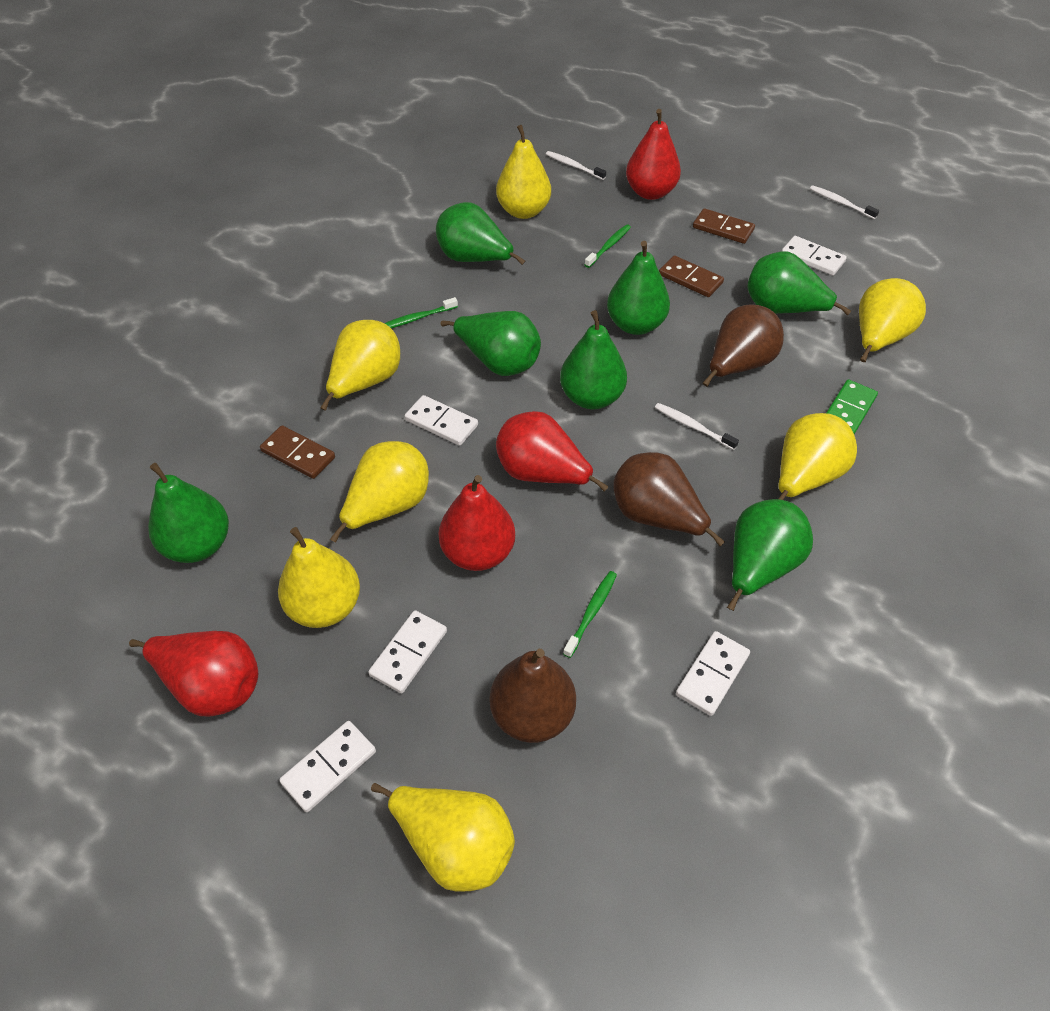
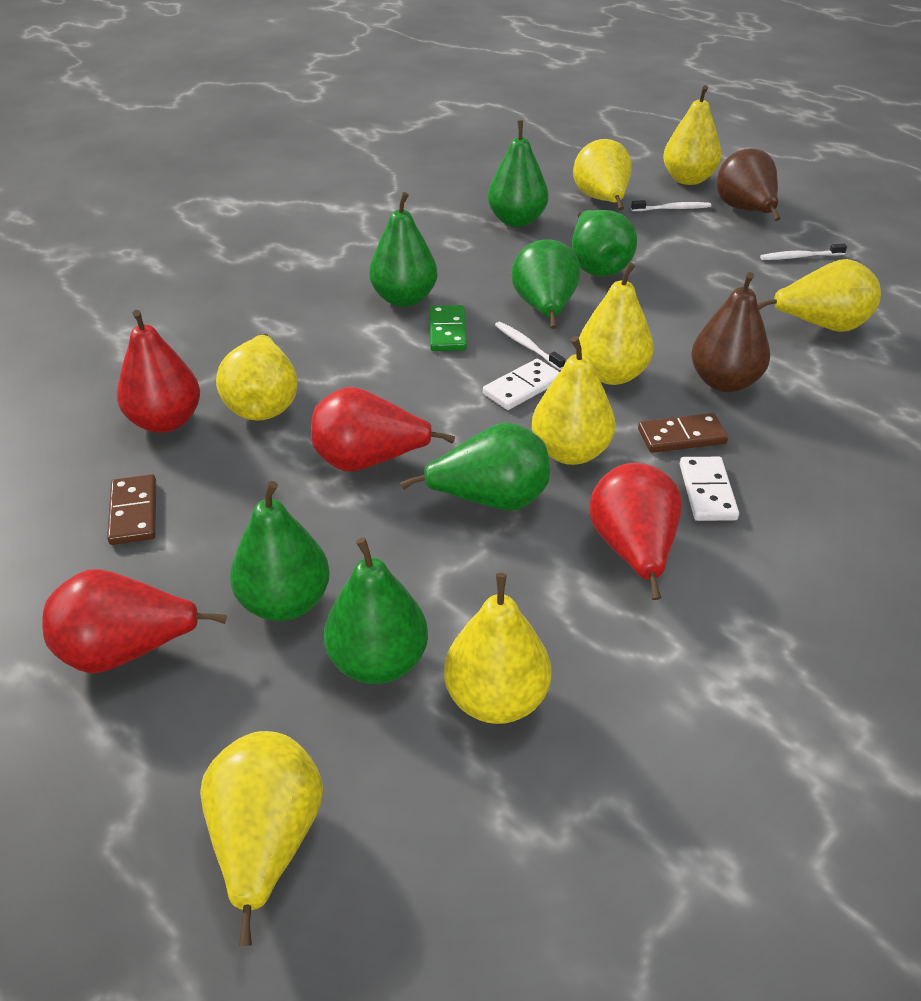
brown domino: [260,425,335,479] [659,256,724,297] [693,208,755,244] = 3 -> [107,474,156,545] [638,413,728,453] = 2
brown pear: [489,649,576,743] [613,452,725,546] [703,305,784,387] = 3 -> [691,272,770,392] [717,148,780,221] = 2
green toothbrush: [385,297,458,328] [563,571,617,658] [585,224,631,268] = 3 -> none = 0
white domino: [279,721,376,812] [368,610,447,693] [405,395,478,446] [676,631,750,716] [782,236,847,276] = 5 -> [483,359,560,410] [680,457,739,521] = 2
yellow pear: [278,527,360,628] [320,320,400,411] [330,441,429,543] [371,783,515,892] [496,125,551,219] [778,413,857,500] [859,278,926,362] = 7 -> [200,731,323,946] [216,334,297,421] [444,573,551,724] [532,336,616,465] [573,139,632,211] [579,262,654,385] [663,85,721,185] [758,259,881,332] = 8

